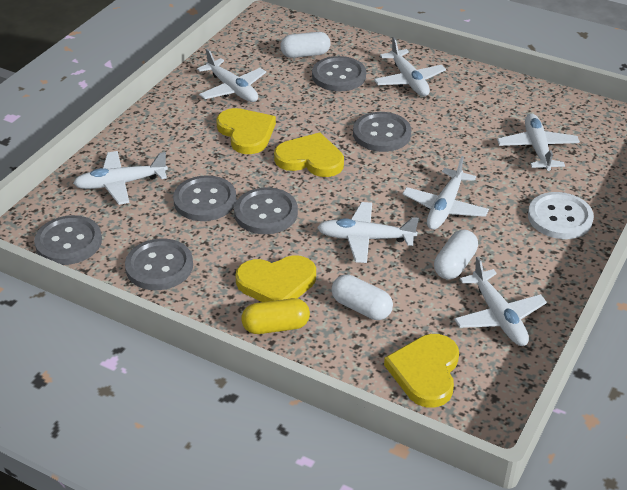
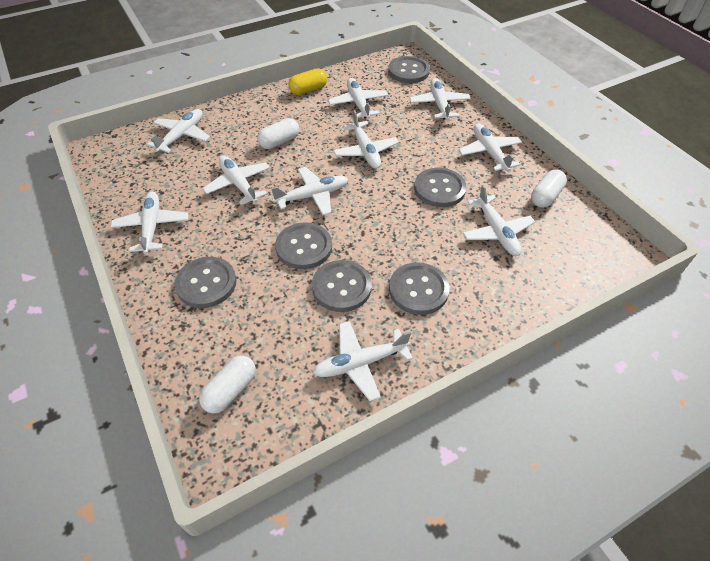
white button: [528,192,594,239] = 1 -> none = 0
white plane: [73,151,168,205] [197,49,266,102] [317,202,419,263] [374,37,446,96] [403,156,489,230] [454,257,547,346] [497,113,580,171] = 7 -> [110,191,189,254] [147,109,210,153] [202,155,270,205] [271,167,348,215] [313,321,413,401] [328,78,388,119] [333,110,399,169] [409,78,471,121] [458,124,522,172] [463,185,535,256] = 10
yellow heart: [216,108,276,154] [235,255,316,302] [274,132,344,177] [384,334,459,408] = 4 -> none = 0

